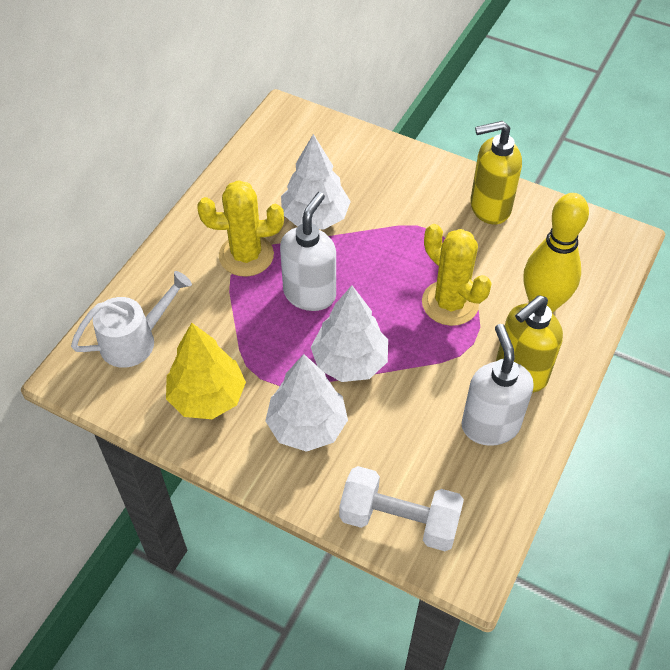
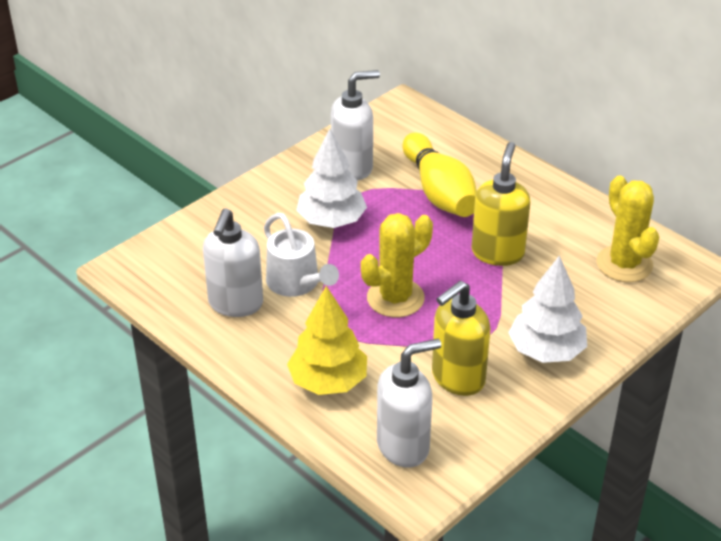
white dumbbell: [339,466,464,551] = 1 -> none = 0
white soap dispenser: [280,192,336,311] [462,324,534,446] = 2 -> [203,209,263,317] [331,70,380,180] [377,339,441,468] = 3
white tree: [265,354,348,452] [281,134,351,230] [311,285,388,382] = 3 -> [296,129,367,228] [508,255,587,363] = 2

